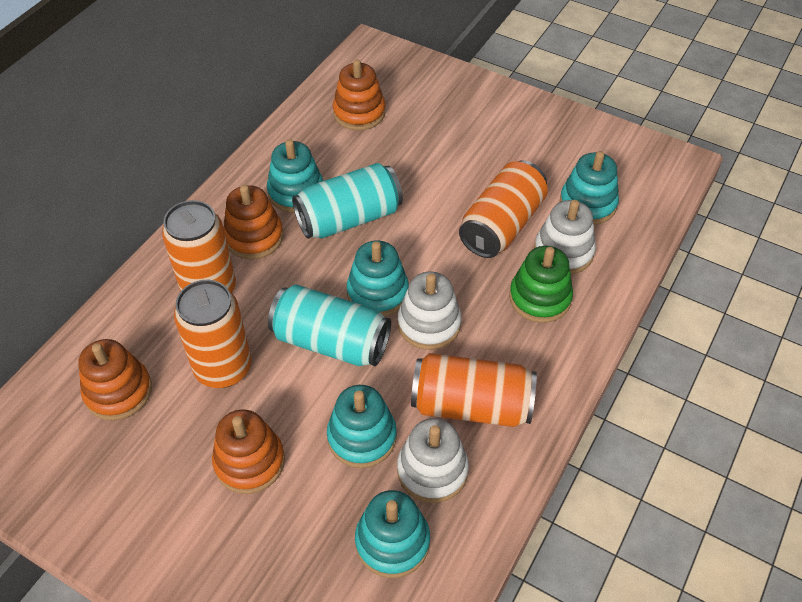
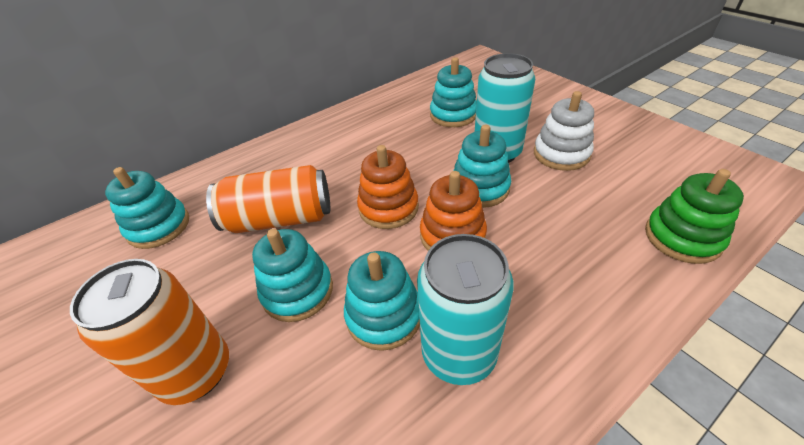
orange can: [162,200,236,293] [174,280,251,388] [411,353,537,427] [459,160,548,258] = 4 -> [70,259,229,405] [206,165,330,233] = 2
orange stacking toy: [78,339,152,421] [212,409,285,494] [223,185,283,259] [333,59,385,130] = 4 -> [357,145,419,229] [420,171,487,251] = 2
white stacking toy: [397,418,469,503] [398,272,462,350] [534,200,596,274] = 3 -> [534,91,594,171] = 1

